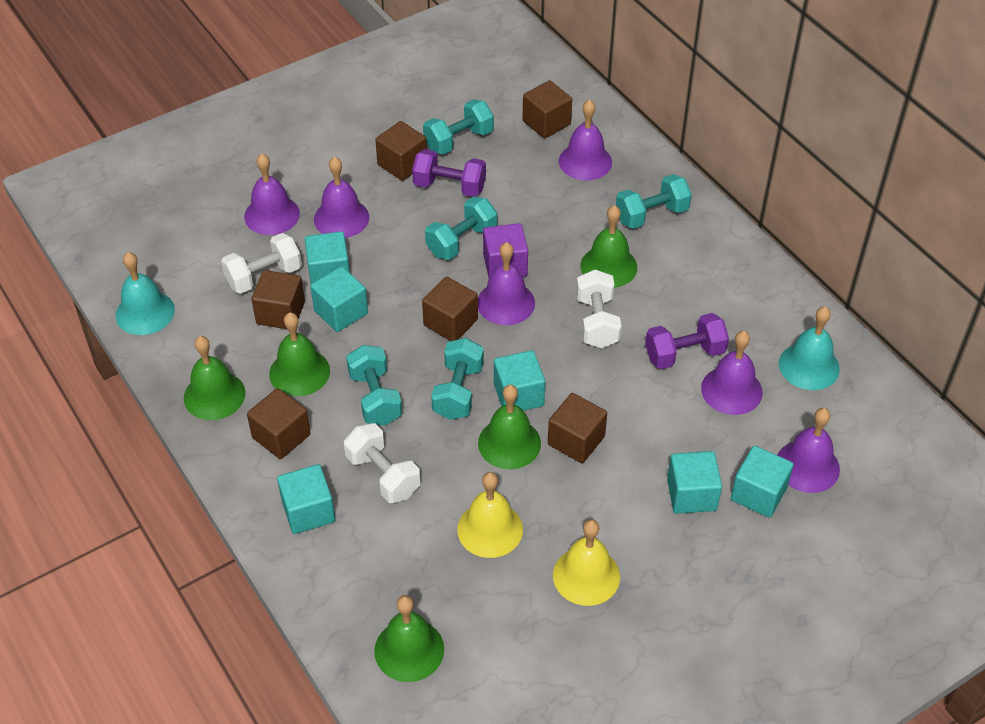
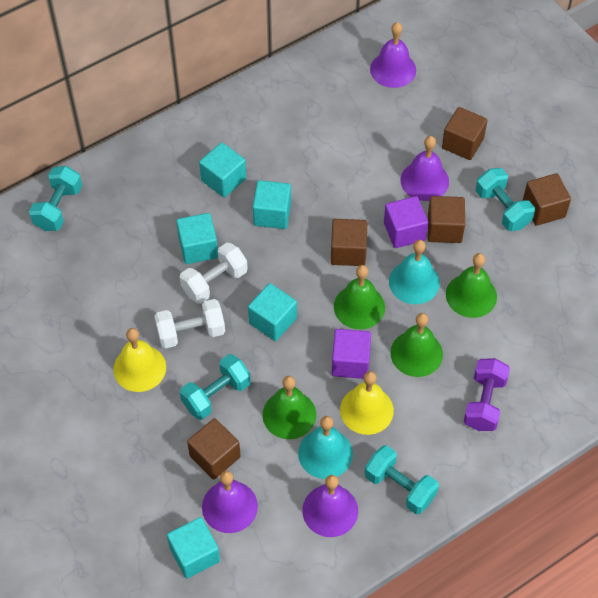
brown cube: [247,388,310,459] [251,270,305,329] [375,121,427,181] [422,277,478,341] [522,80,572,139] [548,393,607,463] = 6 -> [187,418,241,480] [331,219,367,266] [428,196,465,243] [442,107,488,160] [523,173,571,226] = 5
green bell: [184,336,245,420] [269,313,330,396] [374,595,444,682] [478,385,541,469] [580,205,637,288] = 5 -> [262,376,316,439] [334,265,385,329] [390,313,443,377] [446,253,497,318] = 4
purple bell: [244,153,300,235] [314,156,369,238] [478,242,535,325] [559,100,612,181] [701,331,763,415] [778,408,840,493] = 6 -> [202,471,258,533] [302,475,358,537] [370,22,416,88] [401,136,449,201] = 4
purple cube: [483,223,528,277] = 1 -> [332,329,371,379] [384,196,428,248] = 2
purple dumbbell: [412,149,486,197] [645,313,729,369] = 2 -> [463,358,510,431] = 1
turquoise cube: [277,464,335,534] [305,232,350,284] [310,266,368,332] [494,350,545,411] [667,451,722,514] [731,446,794,518] = 6 -> [167,517,220,579] [176,213,218,264] [199,142,246,198] [248,283,297,341] [253,180,291,229] = 5
turquoise dumbbell: [346,345,402,426] [423,99,494,155] [425,197,497,260] [431,338,484,420] [616,174,692,229] = 5 -> [29,166,82,231] [180,354,251,420] [365,445,439,514] [476,168,535,231] = 4
white dumbbell: [221,233,302,294] [344,423,420,503] [576,269,621,348] = 3 -> [154,299,225,349] [180,243,248,304] = 2

